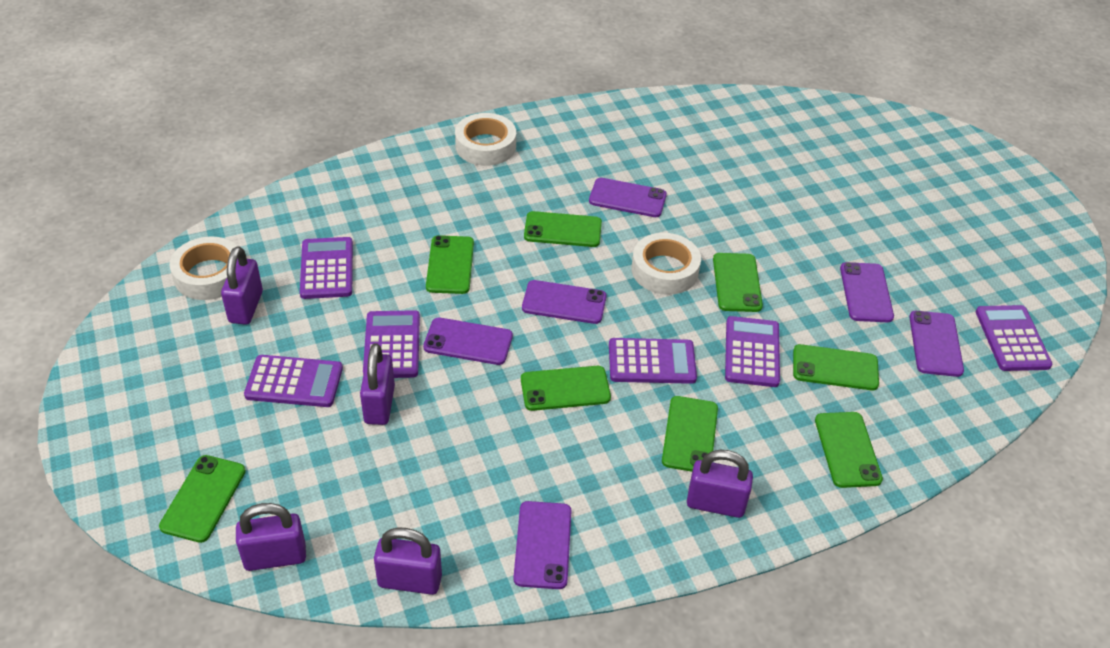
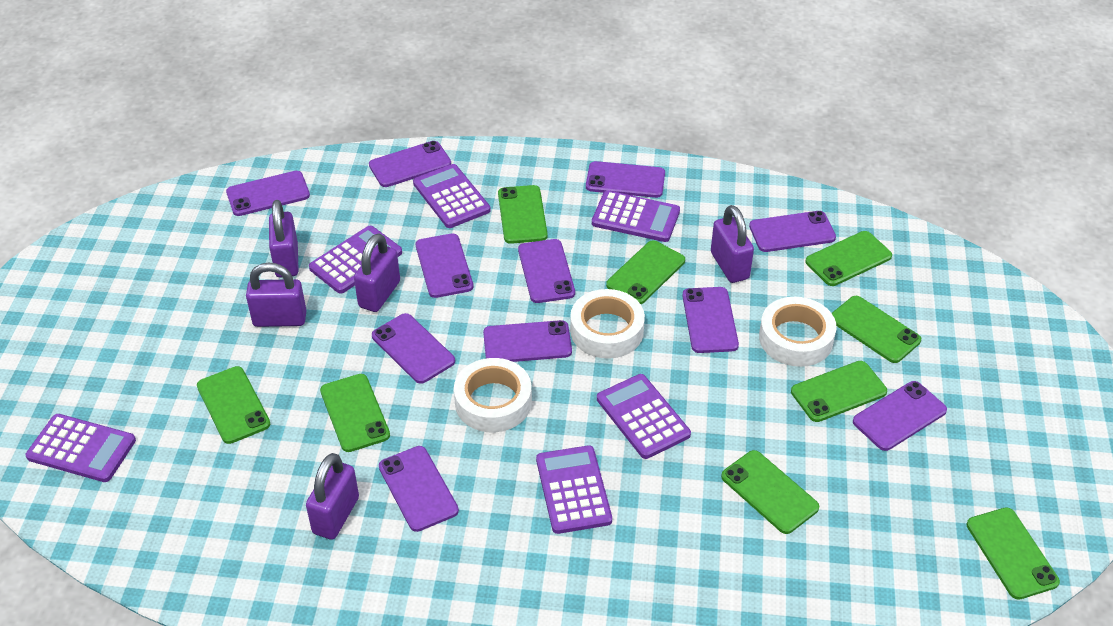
green phone: [159,455,246,543] [426,235,474,294] [521,366,611,411] [524,211,602,247] [662,396,718,472] [713,253,763,312] [793,344,879,390] [815,412,883,488] = 8 -> [197,366,270,444] [320,374,390,452] [498,185,548,244] [606,240,685,304] [721,450,819,534] [791,361,887,422] [805,231,892,286] [832,296,921,363] [966,507,1060,600] = 9
purple phone: [423,317,513,365] [513,501,572,589] [522,280,607,324] [589,178,667,217] [840,262,894,322] [909,311,964,377] = 6 -> [226,171,310,216] [369,141,451,187] [372,313,455,384] [379,446,459,532] [416,233,473,298] [483,320,572,362] [518,239,575,303] [586,161,665,198] [682,287,739,353] [749,211,836,252] [853,381,947,451] = 11

